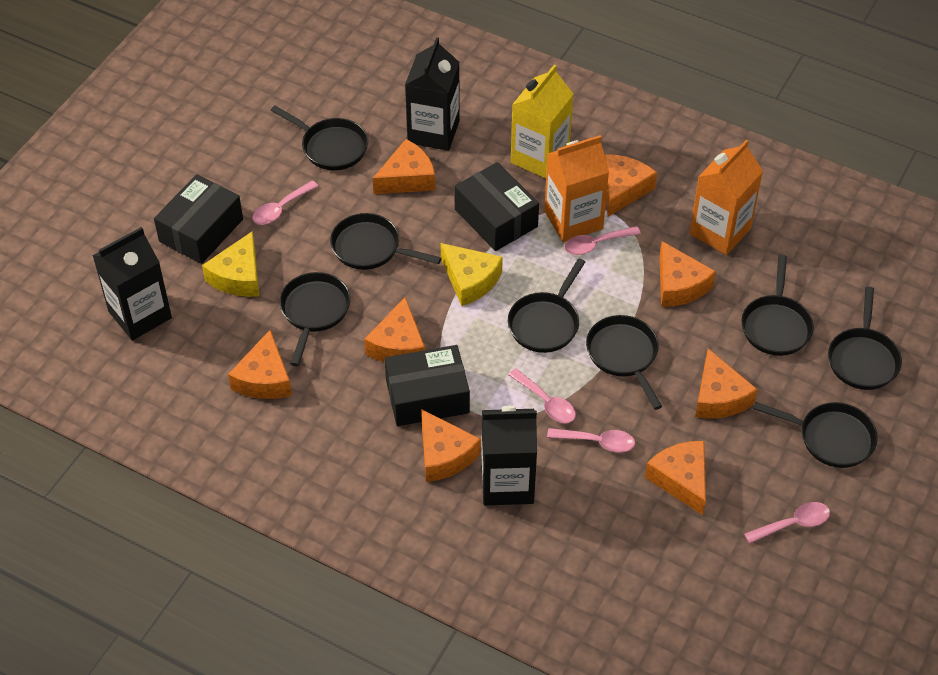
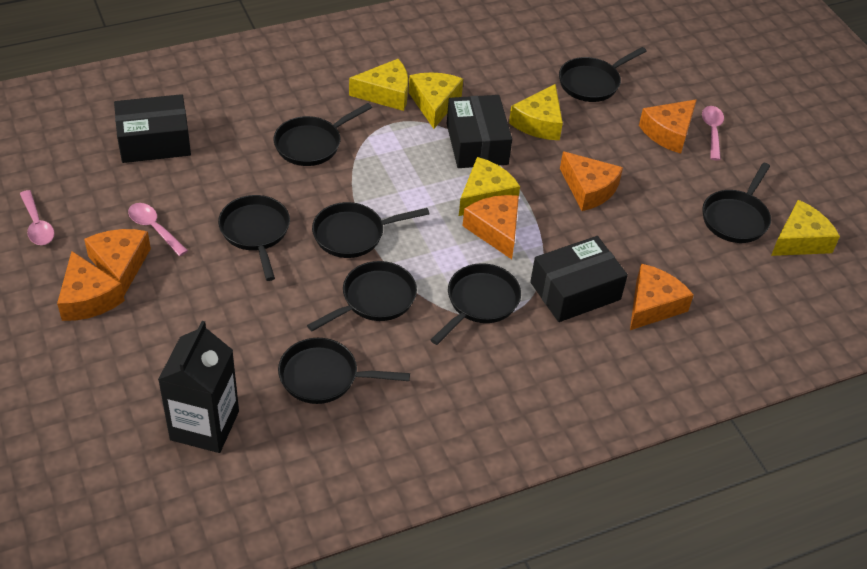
black carton: [92,227,172,340] [405,37,460,151] [481,406,537,505] = 3 -> [158,321,239,453] = 1
orange carton: [544,135,609,242] [690,140,763,255] = 2 -> none = 0
orange cheese: [228,330,292,399] [364,297,425,362] [373,139,435,194] [421,409,481,482] [605,154,657,217] [645,441,706,515] [659,241,716,307] [695,349,758,419] = 8 -> [57,251,125,321] [84,229,151,295] [462,195,519,259] [560,151,623,211] [630,264,694,330] [639,99,697,154] = 6
pink spoon: [252,181,318,225] [508,368,576,423] [547,428,635,453] [564,226,641,255] [744,502,830,544] = 5 -> [20,190,54,245] [128,203,188,256] [702,106,724,160] = 3
yellow carton: [511,65,573,178] = 1 -> none = 0
yellow cheese: [202,231,259,297] [440,243,503,306] = 2 -> [349,59,408,111] [409,72,463,129] [459,157,520,216] [509,84,563,140] [771,200,840,256] = 5

